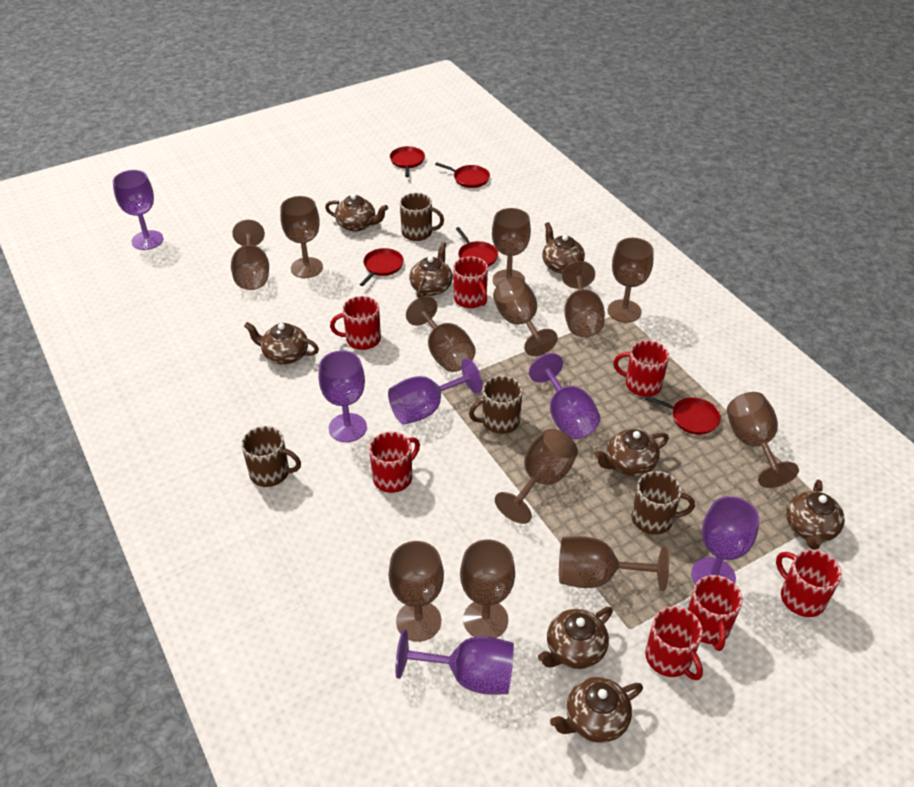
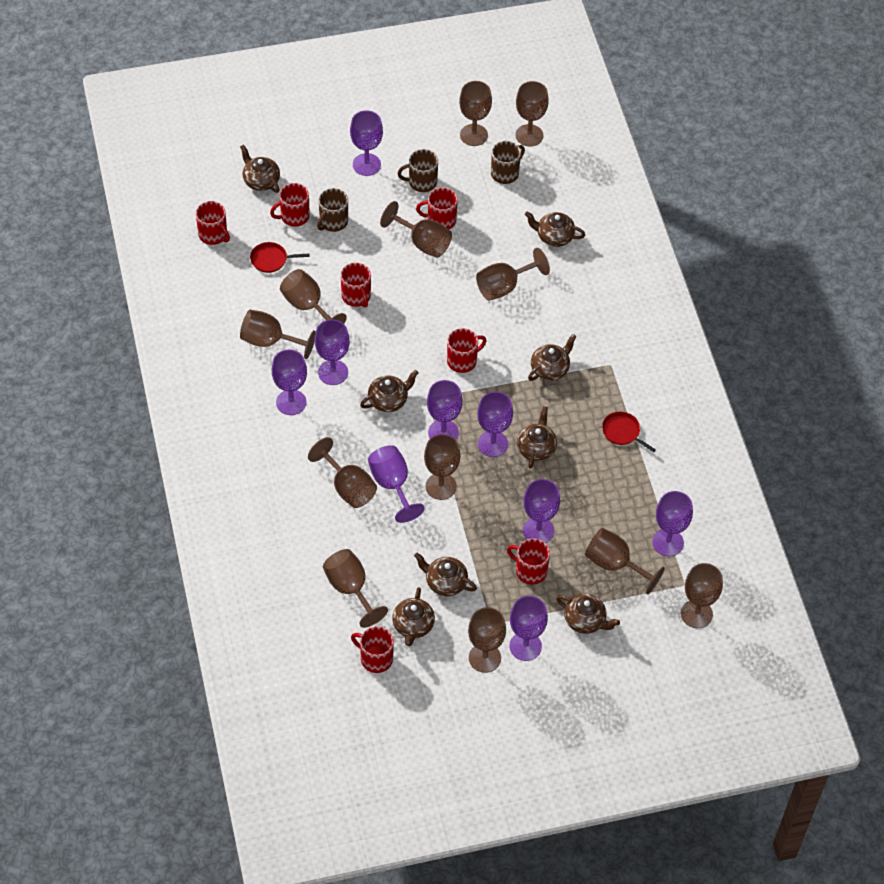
brown mug: [241,426,301,487] [400,193,444,241] [469,376,523,434] [632,471,695,535] = 4 -> [317,188,348,232] [398,149,438,192] [491,141,525,184] = 3
purple goblet: [113,170,163,250] [318,351,367,442] [388,358,483,425] [395,629,514,695] [529,353,600,439] [691,496,759,585] = 6 -> [272,349,307,415] [315,319,350,385] [350,110,383,176] [368,445,425,523] [427,380,463,440] [477,392,513,457] [509,596,548,661] [523,479,560,543] [652,491,693,556] = 9
red pan: [360,248,404,286] [390,146,425,177] [435,162,490,188] [456,227,498,267] [645,395,721,435] = 5 -> [250,242,310,273] [602,412,656,452] = 2

